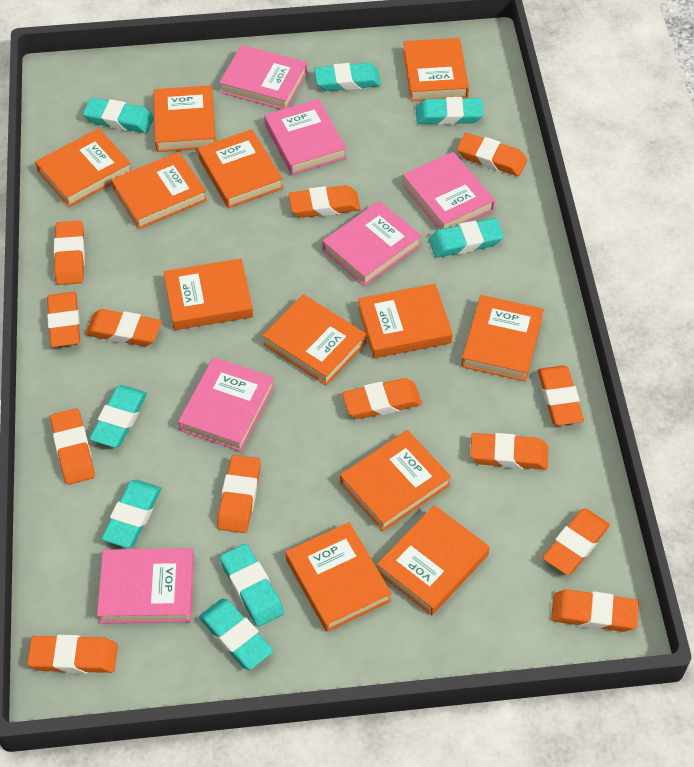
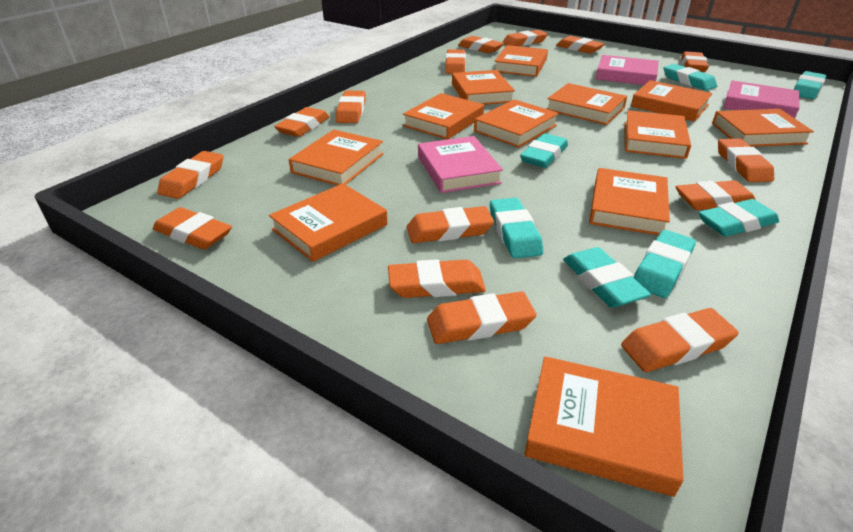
orange eraser: [27,635,118,674] [47,292,80,347] [50,408,95,485] [54,221,85,285] [85,309,162,346] [217,455,261,533] [288,185,360,218] [342,378,422,419] [457,133,527,176] [470,433,548,470] [538,365,584,426] [543,509,610,575] [551,589,639,632] = 13 -> [153,207,232,250] [157,151,223,199] [274,107,329,137] [336,91,366,123] [388,259,486,298] [407,206,494,243] [427,291,536,344] [445,49,466,74] [458,36,504,53] [503,30,548,46] [556,36,605,54] [621,308,739,372] [675,180,756,210] [681,51,709,72] [718,139,774,182] = 15
pink book: [97,548,194,624] [178,357,275,452] [219,45,307,109] [264,99,347,175] [322,201,422,286] [403,152,495,229] = 6 -> [418,136,503,193] [596,55,659,85] [723,80,800,118] = 3
turquoise eraser: [83,97,154,133] [89,385,147,448] [101,479,162,548] [199,599,273,670] [220,544,284,627] [314,63,381,91] [416,97,484,125] [429,218,504,258] = 8 -> [490,198,543,259] [520,133,568,168] [563,247,651,308] [633,230,696,298] [663,64,717,91] [699,199,779,237] [793,71,826,99] = 7

